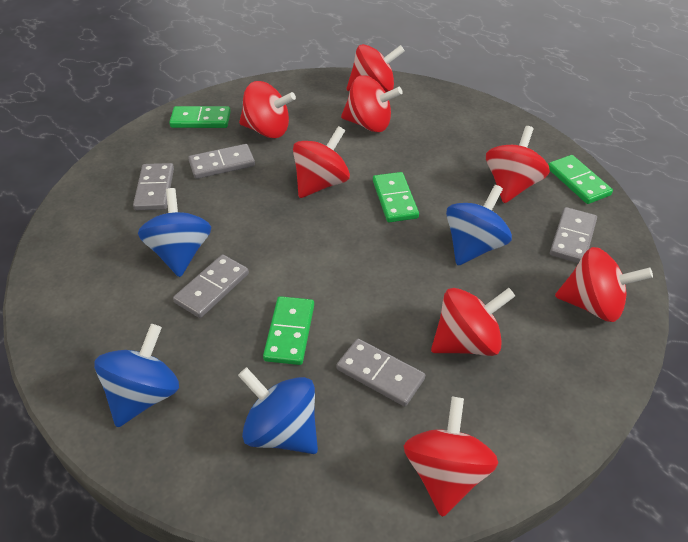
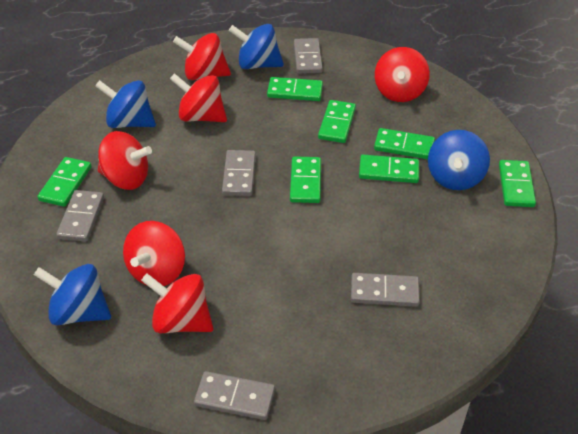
green domino: [169,106,231,128] [263,296,314,365] [373,172,419,222] [548,155,613,204] = 4 -> [38,157,91,207] [267,77,323,101] [290,156,321,203] [318,100,356,143] [359,155,419,183] [374,128,435,159] [499,160,536,207] = 7
red spinning top: [239,81,296,138] [293,126,350,198] [341,75,403,132] [346,44,405,92] [404,397,498,517] [431,288,515,356] [486,126,550,203] [555,247,653,322] = 8 -> [98,131,152,190] [123,221,185,286] [141,273,213,333] [170,73,227,122] [173,33,231,80] [375,47,430,102] = 6

